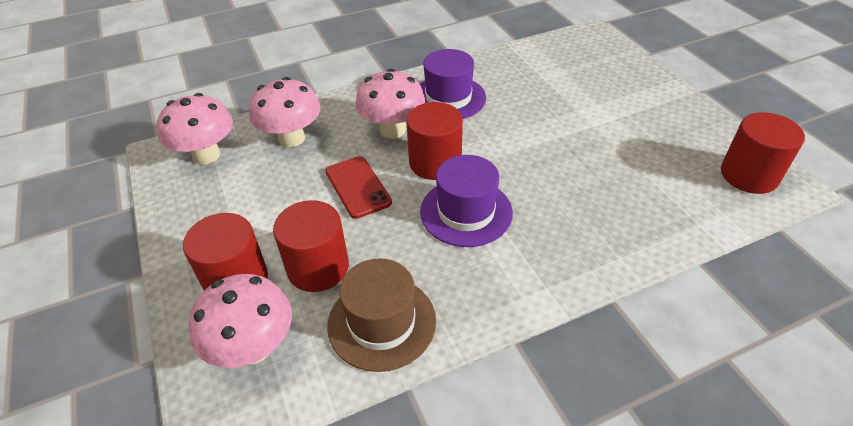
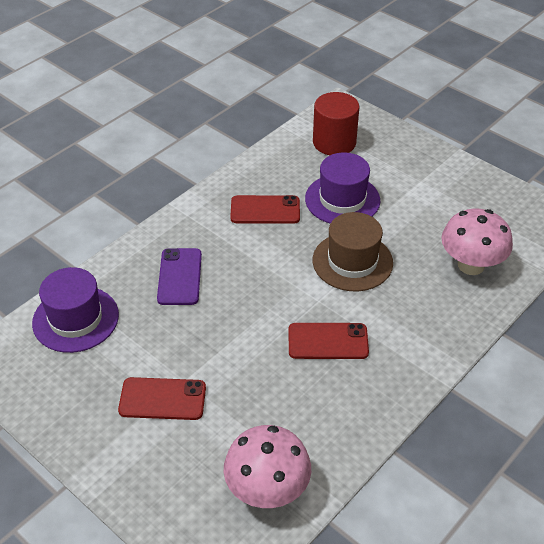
pink mushroom: [157,93,233,164] [188,274,292,368] [249,77,320,147] [356,69,426,138] = 4 -> [224,425,311,508] [441,209,513,275] = 2
purple phone: none = 0 -> [157,248,202,305] = 1
red cylinder: [183,213,268,291] [273,200,349,292] [406,102,463,180] [721,112,805,194] = 4 -> [313,92,360,155] = 1
red phone: [325,156,392,219] = 1 -> [118,377,206,420] [230,195,300,224] [289,323,369,359] = 3

